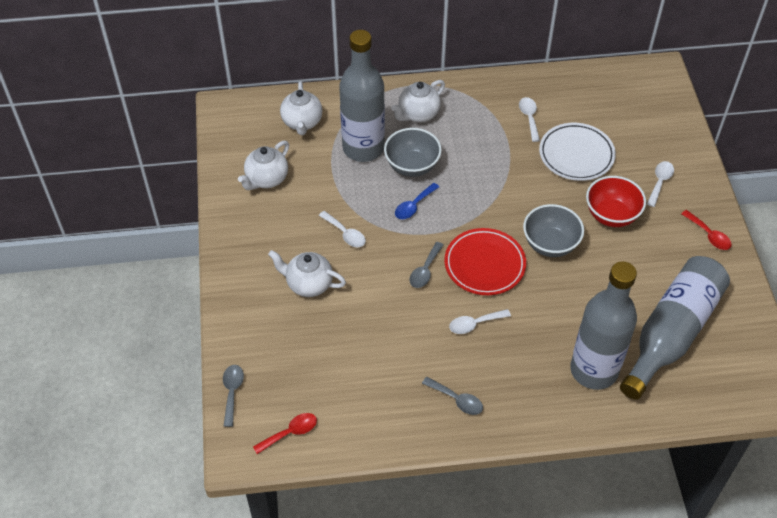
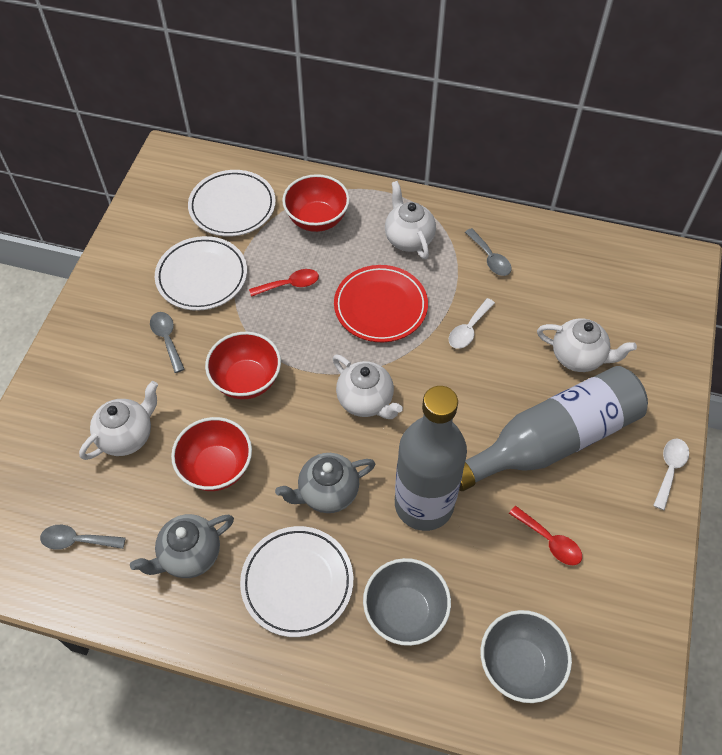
blue spoon: [395,183,439,219] = 1 -> none = 0
grey bottle: [339,30,385,162] [570,261,637,390] [620,256,730,400] = 3 -> [395,386,467,531] [459,366,648,491] = 2
grey teapot: none = 0 -> [130,514,234,578] [275,453,375,513] = 2
red bowl: [586,176,646,227] = 1 -> [171,417,252,491] [205,332,281,399] [282,174,350,232] = 3
white plate: [539,123,616,181] = 1 -> [155,236,247,311] [188,170,276,237] [240,526,353,637] = 3
white spoon: [319,211,366,247] [449,309,511,334] [519,97,540,142] [647,161,674,207] = 4 -> [449,298,495,349] [653,438,689,510] = 2

